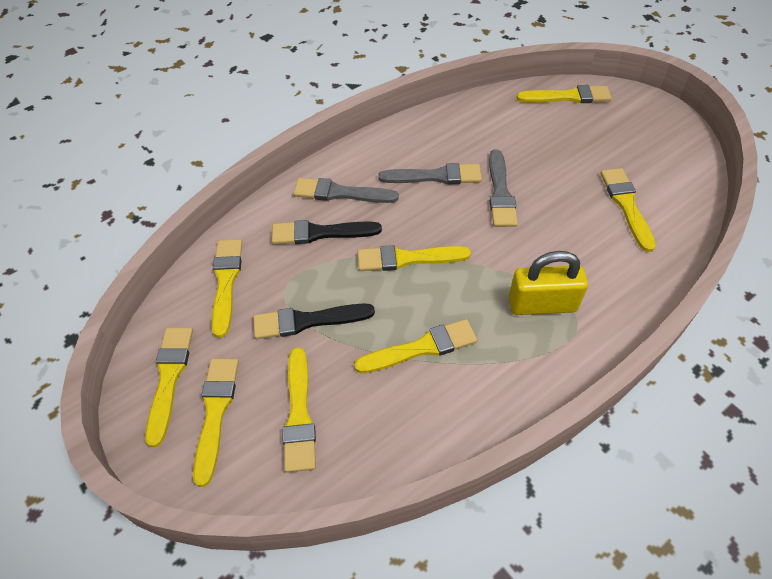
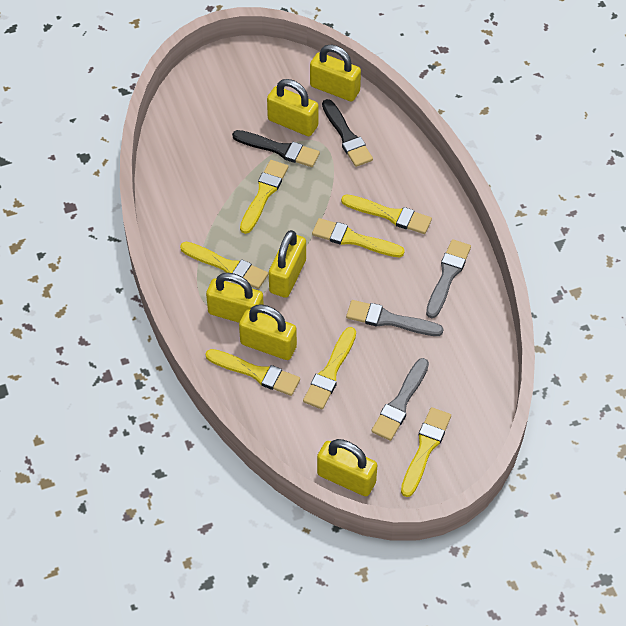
yellow brush: [145,328,193,447] [193,358,239,487] [212,239,242,338] [283,348,316,473] [354,319,477,374] [357,245,471,271] [517,85,612,103] [600,168,656,252] = 8 -> [180,242,268,289] [206,349,300,396] [240,160,288,234] [303,327,356,409] [312,218,405,257] [341,194,432,234] [401,407,451,497] = 7
yellow padlock: [509,251,588,315] = 1 -> [206,273,264,323] [239,304,297,360] [267,79,318,136] [269,230,306,298] [310,44,361,102] [317,439,377,496] = 6

